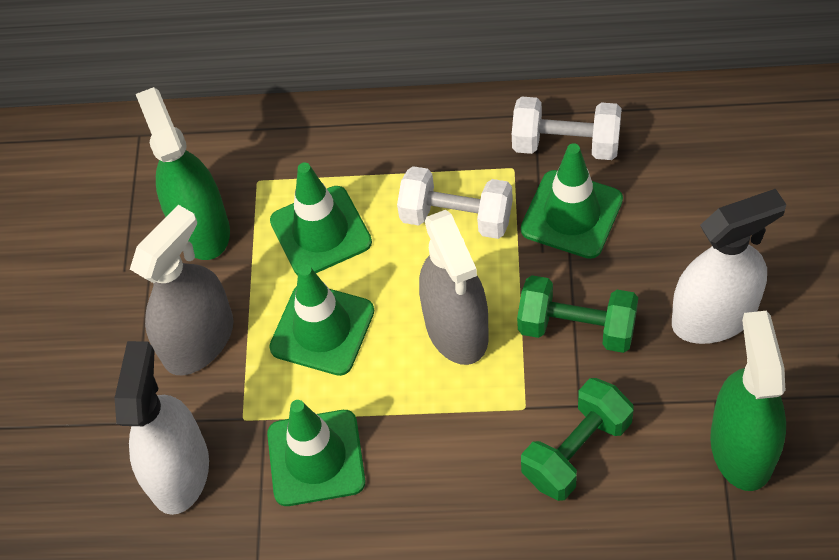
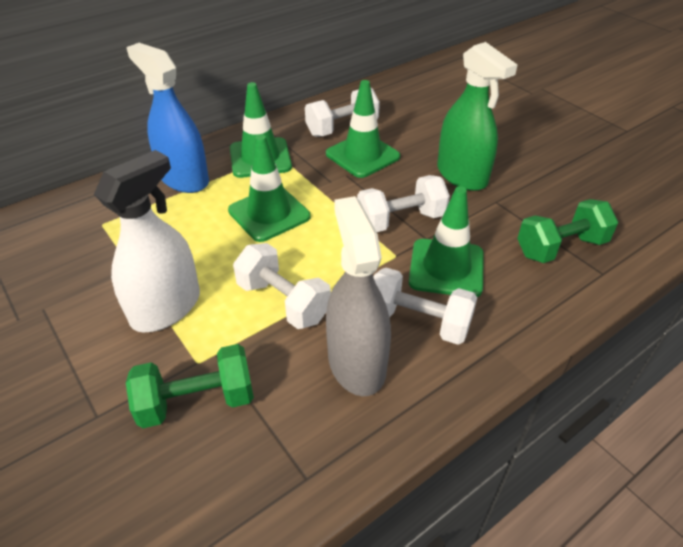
blue spray bottle: none = 0 -> [126,43,209,193] = 1
green spray bottle: [136,87,230,260] [710,311,786,491] = 2 -> [437,42,517,191] = 1
grey spray bottle: [130,205,233,376] [419,210,489,365] = 2 -> [326,196,391,396] = 1
white dumbbell: [397,166,513,239] [512,97,622,160] = 2 -> [233,243,331,329] [305,88,380,137] [357,175,450,232] [373,267,477,345] = 4
white spray bottle: [115,341,209,515] [672,189,786,344] = 2 -> [94,150,200,332] = 1

